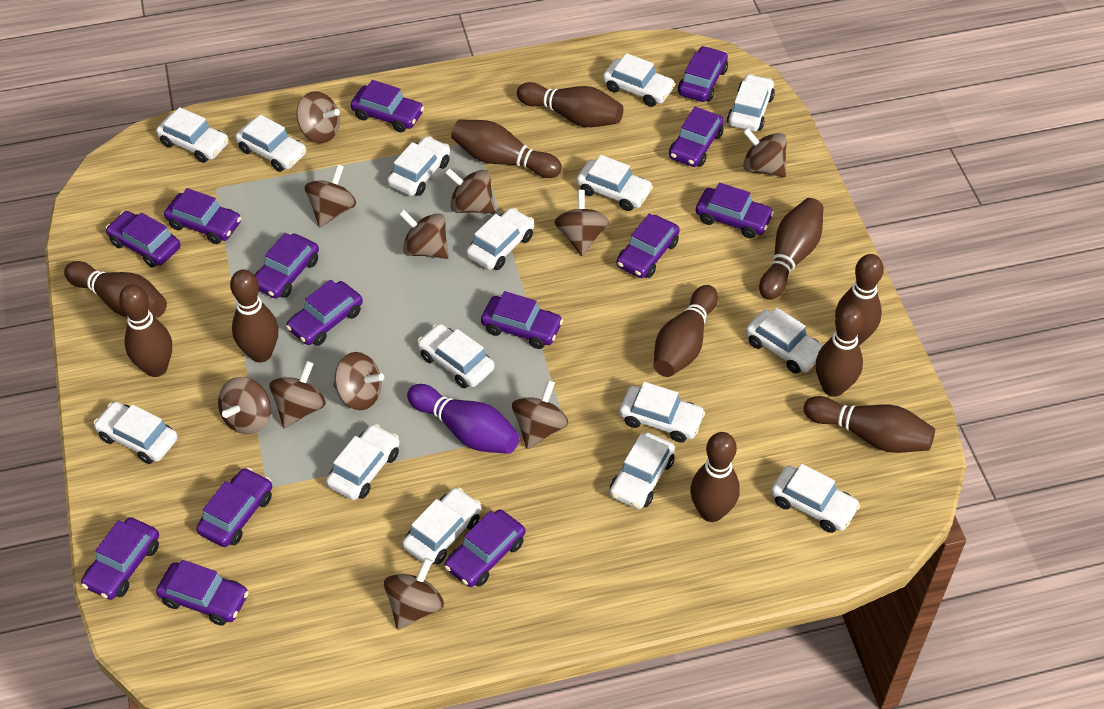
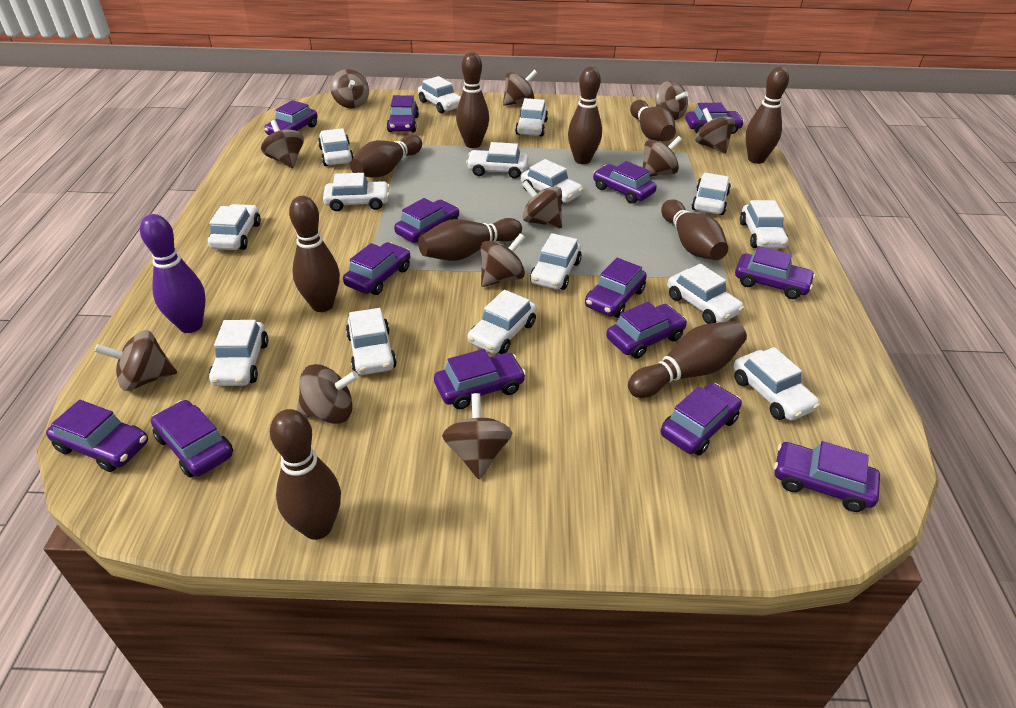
brown bowling pin: [64,261,167,318] [119,284,172,377] [230,270,278,362] [451,119,562,178] [517,82,623,127] [654,285,718,377] [690,432,740,522] [759,198,824,300] [804,396,935,453] [816,304,864,397] [835,254,884,345] = 11 -> [270,409,341,540] [289,196,340,312] [350,135,422,178] [418,218,522,261] [456,52,489,148] [568,67,602,164] [628,321,747,398] [630,100,676,141] [661,199,728,260] [746,67,789,164] = 10

